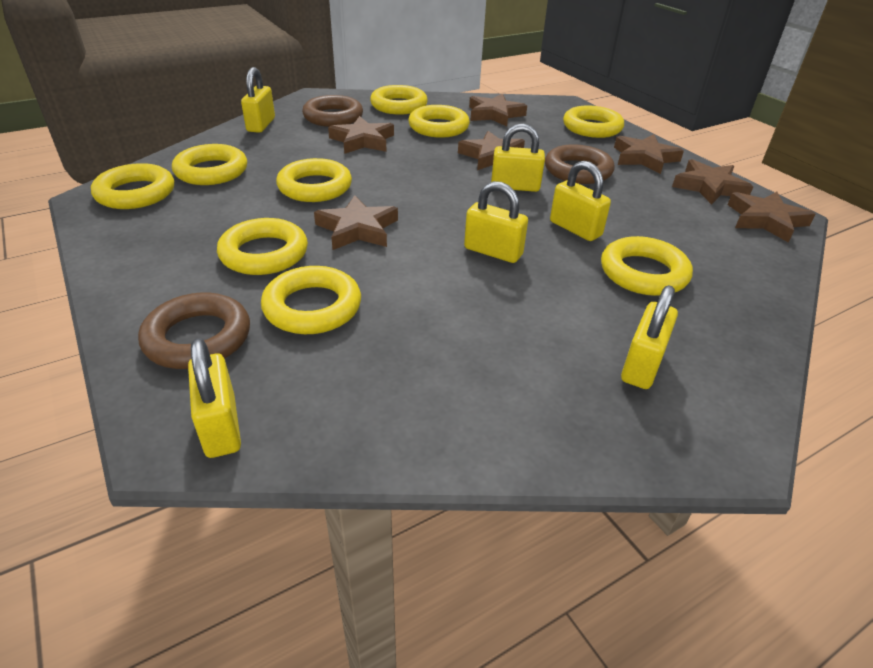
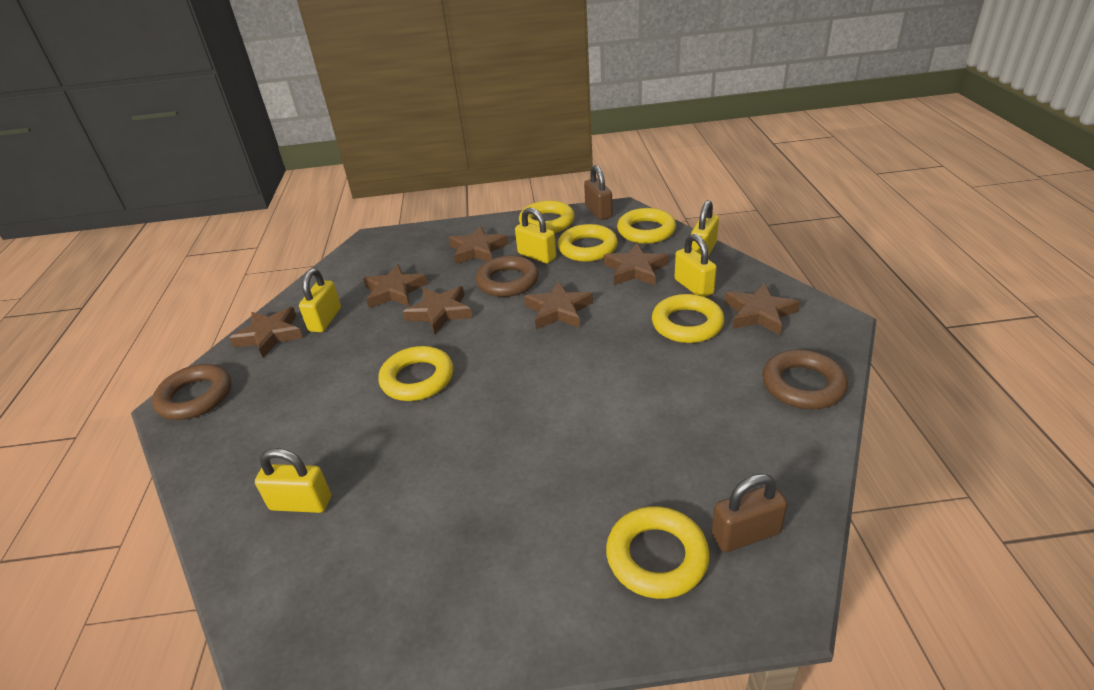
brown padlock: none = 0 -> [584,165,613,220] [711,474,788,552] = 2
yellow padlock: [188,338,241,458] [241,67,275,133] [464,181,528,263] [491,124,545,192] [550,161,611,241] [621,285,678,389] = 6 -> [255,448,331,513] [299,269,341,332] [515,208,556,264] [675,234,717,297] [691,200,719,256] = 5
yellow ring: [91,163,174,209] [172,144,247,185] [217,218,308,275] [261,266,361,334] [276,158,352,202] [370,85,428,115] [408,105,470,138] [563,105,624,138] [601,236,693,296] = 9 -> [379,346,453,401] [519,200,575,233] [558,224,618,262] [606,506,710,599] [617,208,676,244] [652,294,724,343] = 6

